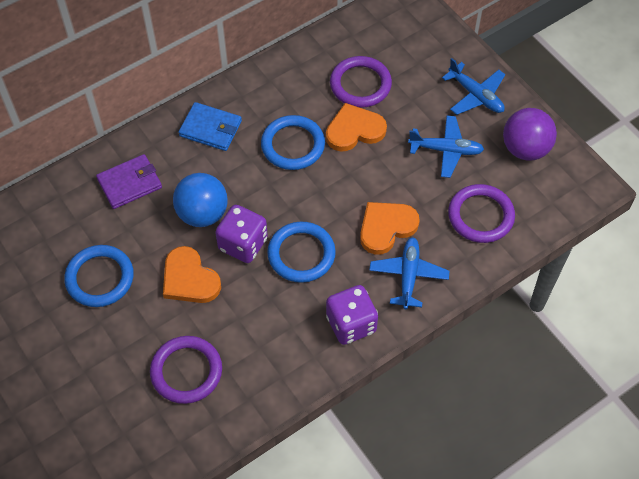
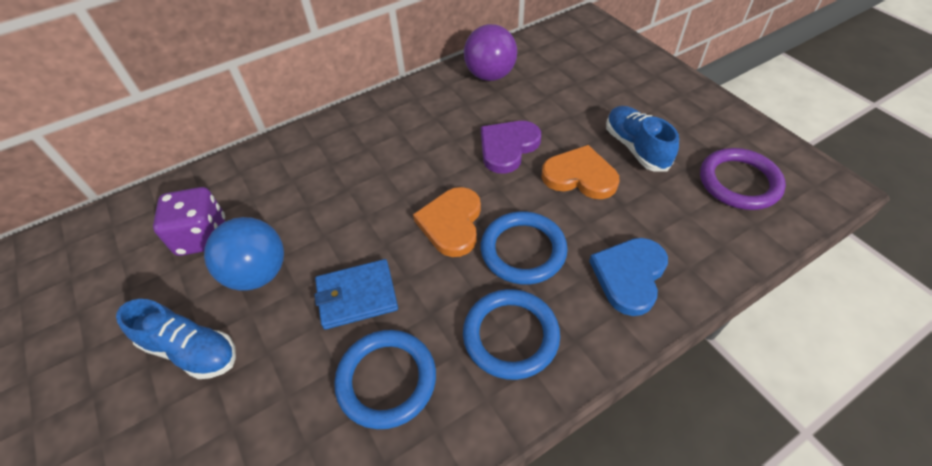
blue heart: none = 0 -> [589,238,668,316] = 1
blue plane: [369,237,449,309] [408,115,484,178] [442,58,505,115] = 3 -> none = 0
blue shoe: none = 0 -> [116,299,236,379] [606,106,679,171] = 2
orange heart: [163,246,221,303] [326,103,387,152] [360,202,420,255] = 3 -> [413,187,481,257] [541,145,620,199] = 2
purple dice: [215,205,268,263] [326,285,378,345] = 2 -> [153,187,225,256] = 1
purple heart: none = 0 -> [481,121,541,174] = 1
purple ring: [150,336,222,404] [330,56,392,108] [448,184,515,243] = 3 -> [700,148,786,210] = 1
purple wallet: [96,154,162,209] = 1 -> none = 0

